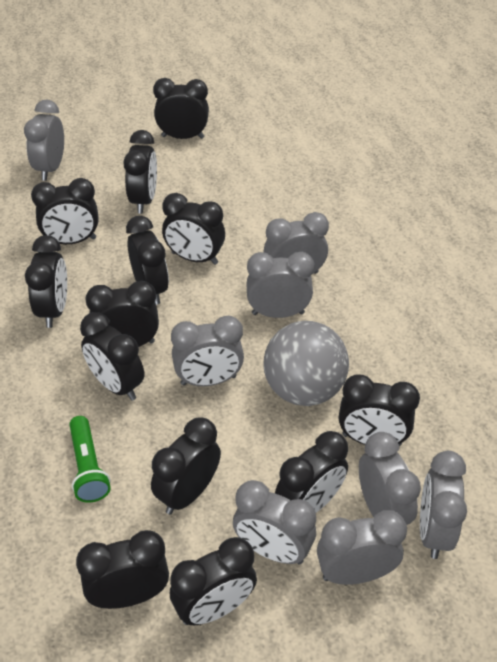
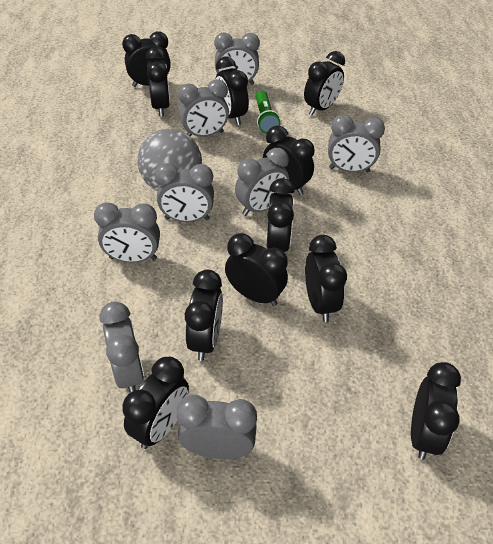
black clock: [25,235,67,328] [31,178,99,244] [76,530,169,609] [80,312,144,401] [85,281,159,347] [123,130,157,214] [126,216,169,305] [151,418,221,515] [153,78,209,139] [162,193,225,265] [170,537,257,625] [275,431,348,512] [339,374,420,446] = 13 -> [122,31,171,87] [122,357,189,449] [146,47,170,116] [185,270,223,361] [216,57,249,125] [225,233,288,306] [263,126,315,195] [266,178,295,252] [304,51,345,116] [305,235,347,322] [411,362,461,460] = 11

